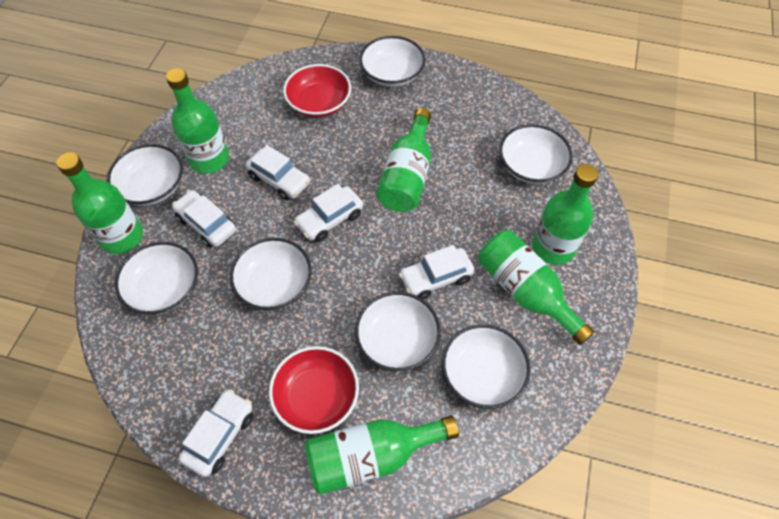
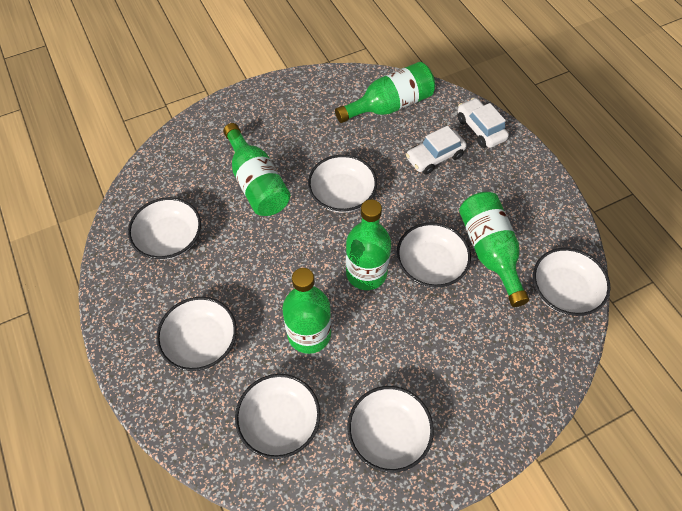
green bottle: [57,153,143,254] [166,68,229,174] [305,415,459,495] [377,108,431,212] [478,230,595,345] [532,164,598,265] = 6 -> [223,123,290,216] [282,268,331,354] [335,62,435,123] [346,199,391,290] [459,192,529,307] = 5
red bowl: [269,346,359,434] [283,64,351,118] = 2 -> none = 0
white car: [172,190,236,248] [179,389,253,477] [245,145,310,200] [293,184,363,242] [399,245,475,299] = 5 -> [406,126,467,174] [457,98,509,148] = 2

